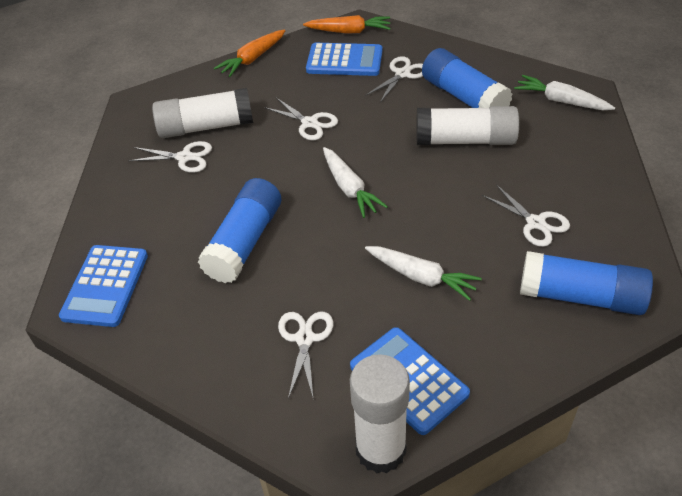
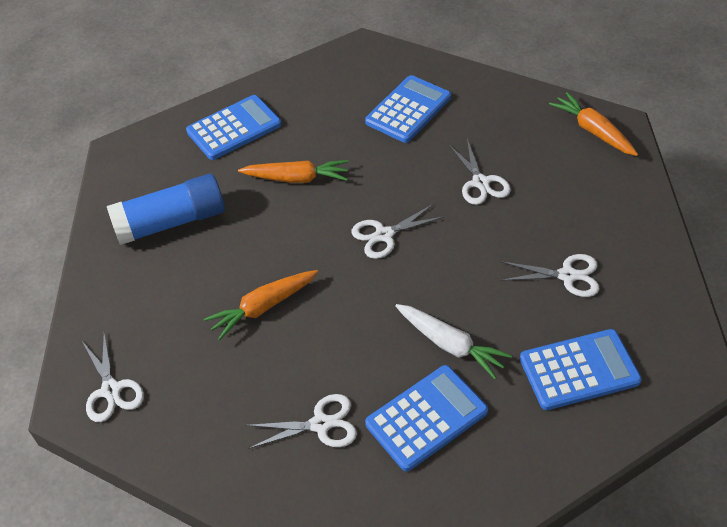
blue calculator: [59,245,148,327] [306,43,383,76] [350,327,470,435] = 3 -> [186,95,282,160] [365,75,451,143] [365,365,488,471] [520,329,642,410] = 4
blue glue stick: [198,178,281,283] [422,48,512,108] [520,251,653,315] = 3 -> [107,174,225,245] = 1
orange carrot: [214,30,285,77] [303,15,391,34] = 2 -> [204,270,318,341] [238,160,348,183] [549,92,638,156] = 3
white carrot: [323,147,388,218] [365,246,482,301] [514,75,615,110] = 3 -> [395,304,512,379] = 1
white glue stick: [152,88,253,138] [350,354,410,473] [416,106,519,145] = 3 -> none = 0

